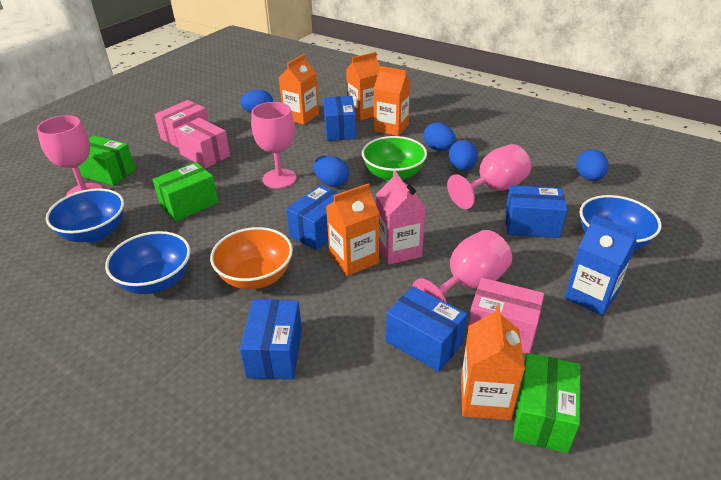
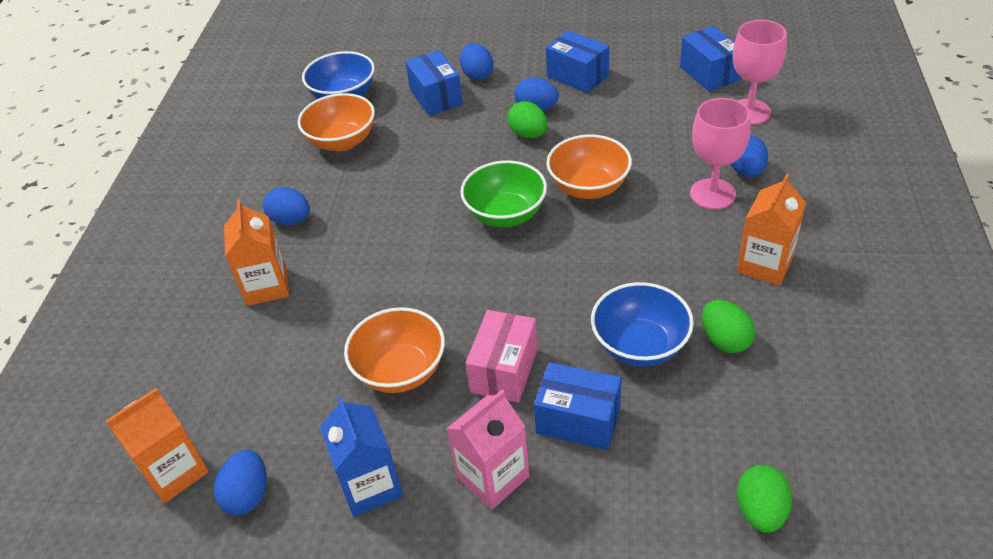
blue bowl: [46,188,124,243] [105,231,191,294] [580,195,661,250] = 3 -> [302,51,375,99] [591,282,694,367] = 2
blue box: [240,300,302,380] [286,185,339,250] [323,96,356,141] [386,286,467,372] [505,185,567,238] = 5 -> [405,50,463,116] [534,362,622,450] [546,30,610,93] [680,26,741,92] = 4
green box: [78,136,135,186] [153,162,219,221] [513,353,580,453] = 3 -> none = 0
green egg: none = 0 -> [507,101,548,138] [702,300,755,353] [737,465,792,533] = 3
orange bowl: [210,227,293,289] = 1 -> [297,93,375,151] [344,307,445,393] [546,135,632,199] = 3
orange carton: [279,54,319,125] [326,183,379,276] [346,52,380,121] [374,66,410,136] [461,305,525,420] = 5 -> [106,388,209,504] [224,200,289,306] [737,174,806,286] = 3
pink box: [154,100,209,148] [174,118,230,168] [467,278,544,354] = 3 -> [466,310,538,403] = 1
pink goblet: [37,115,103,196] [251,102,297,189] [412,230,512,303] [447,144,531,209] = 4 -> [690,98,751,210] [733,20,787,125] = 2

